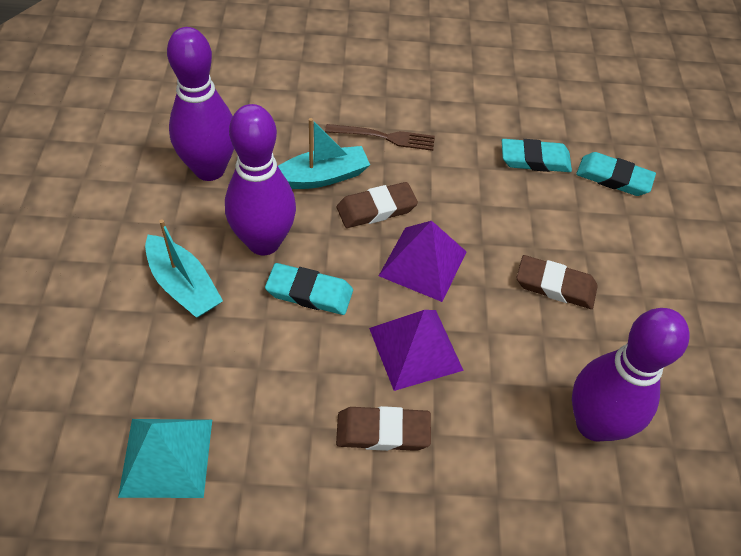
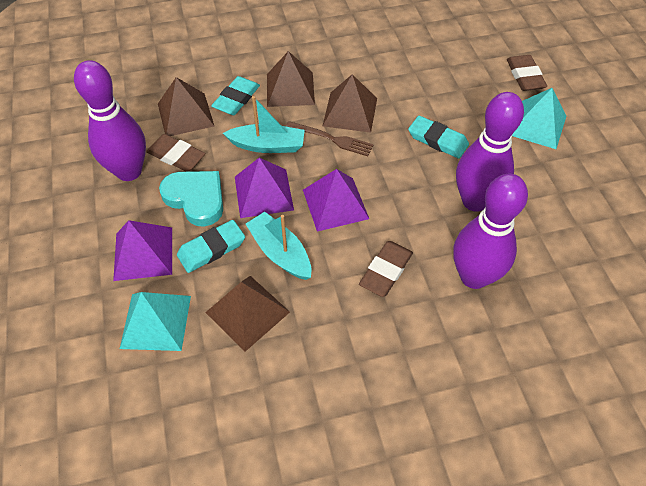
brown pyramid: none = 0 -> [158,77,214,136] [205,276,290,352] [267,51,315,107] [323,74,377,133] = 4
purple pyramid: [369,310,464,391] [379,221,466,302] = 2 -> [113,220,172,281] [235,158,294,218] [303,169,369,232] = 3
turquoise heart: none = 0 -> [159,171,223,227] = 1
turquoise pyramid: [118,419,212,498] = 1 -> [120,292,191,351] [512,88,566,149] = 2

